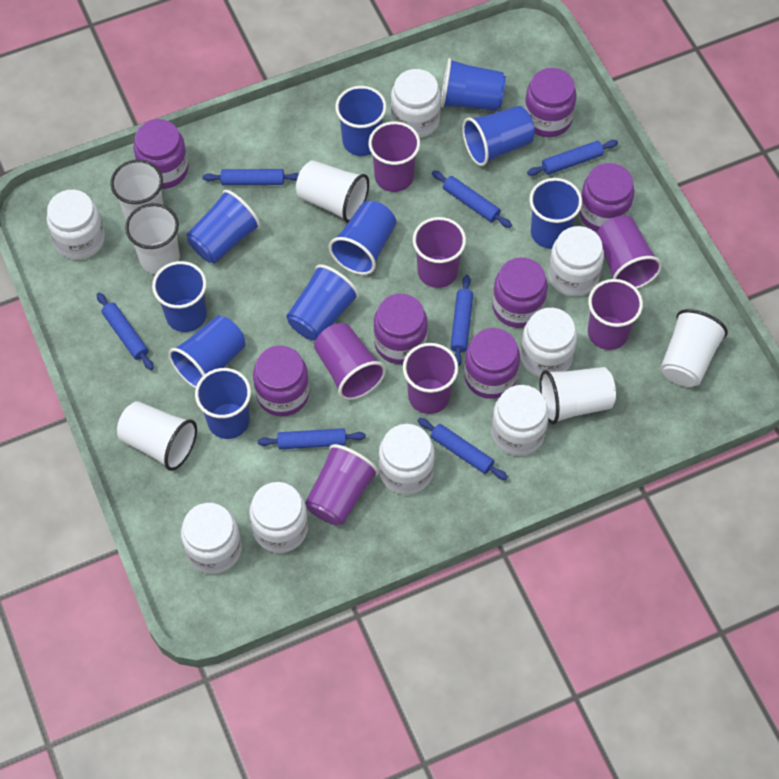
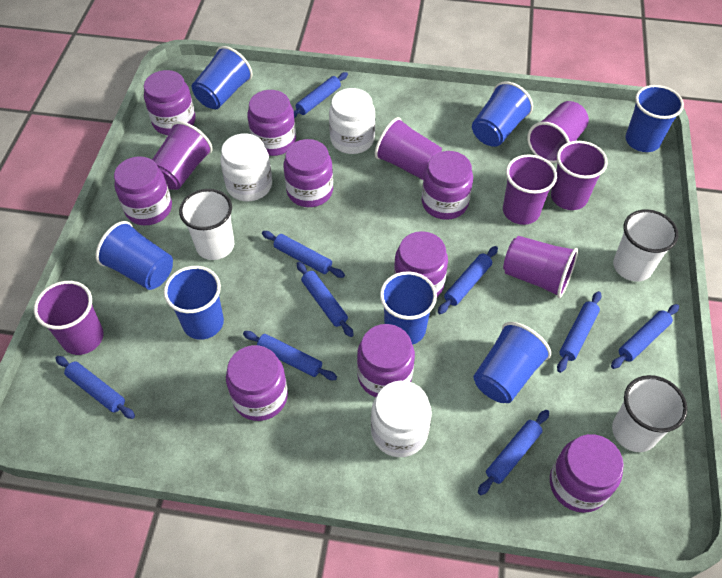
blue cup: [152,261,207,332] [168,316,245,389] [187,190,261,263] [195,368,251,439] [286,264,359,341] [329,201,396,275] [335,86,387,156] [441,58,506,111] [462,106,535,166] [529,178,582,249] = 10 -> [96,221,173,290] [164,266,224,340] [192,46,253,109] [380,271,437,345] [472,81,533,147] [473,322,551,403] [625,85,684,152] = 7
blue rolling pin: [97,293,154,370] [202,169,299,185] [258,428,366,449] [418,418,508,480] [432,170,512,228] [450,275,473,367] [527,140,618,176] = 7 -> [55,356,135,419] [243,331,337,380] [262,231,345,278] [294,72,348,118] [297,262,354,337] [438,246,498,314] [478,410,549,495] [557,291,602,373] [611,304,679,369] = 9
purple jar: [133,119,189,189] [253,346,309,416] [374,294,428,364] [464,328,520,399] [492,257,548,328] [524,68,576,137] [579,163,634,232] = 7 -> [114,156,172,226] [144,70,195,135] [226,345,288,421] [247,90,296,156] [283,139,333,207] [357,324,415,397] [394,231,448,297] [422,151,473,220] [550,434,624,513] = 9
white cup: [110,160,163,221] [117,401,197,471] [125,203,180,274] [296,160,369,223] [540,367,616,424] [660,309,728,387] = 6 -> [179,189,234,260] [612,375,688,452] [613,209,678,282] = 3
white jar: [47,190,105,260] [181,503,242,574] [249,482,308,553] [378,424,435,495] [391,69,441,138] [491,385,549,456] [520,308,577,377] [548,226,604,297] = 8 -> [220,133,272,202] [329,88,375,154] [371,381,432,457] = 3

